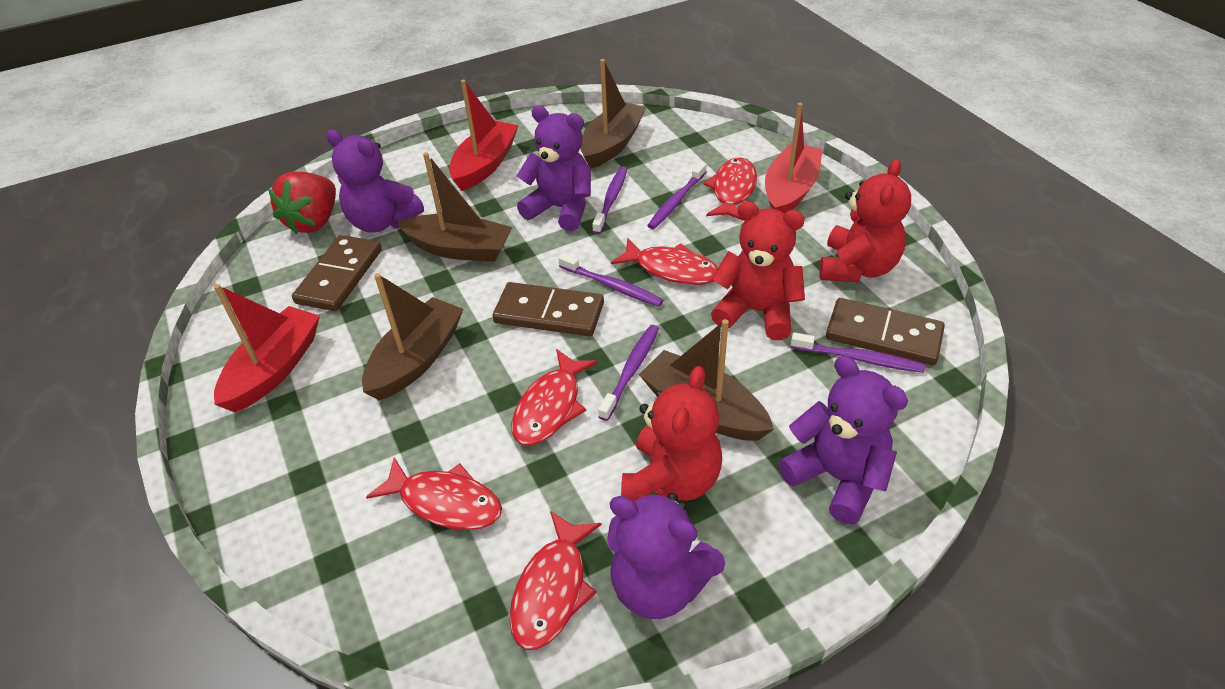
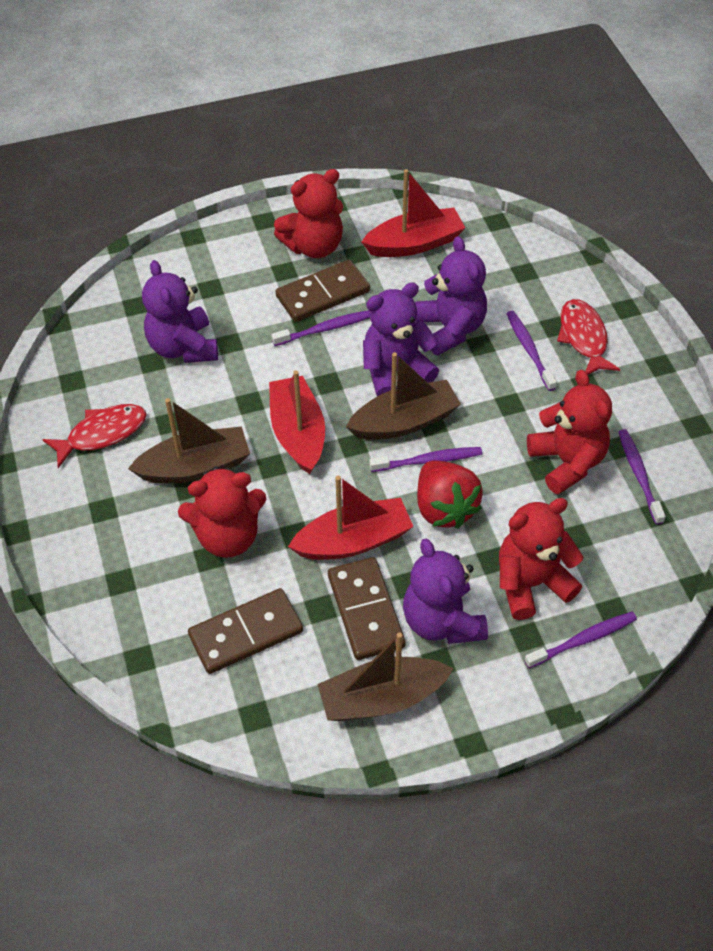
brown boat: [362,273,463,400] [397,152,512,262] [580,59,646,169] [639,319,774,441] = 4 -> [128,398,250,483] [317,632,453,721] [346,352,461,440] = 3
red fish: [366,457,502,530] [509,511,601,650] [512,349,598,445] [611,238,718,285] [703,157,757,221] = 5 -> [42,404,147,468] [557,299,620,375] = 2
red teddy bear: [621,366,722,502] [711,201,805,340] [819,159,911,282] = 3 -> [178,467,266,558] [274,169,343,258] [499,498,583,620] [527,370,612,495] = 4

